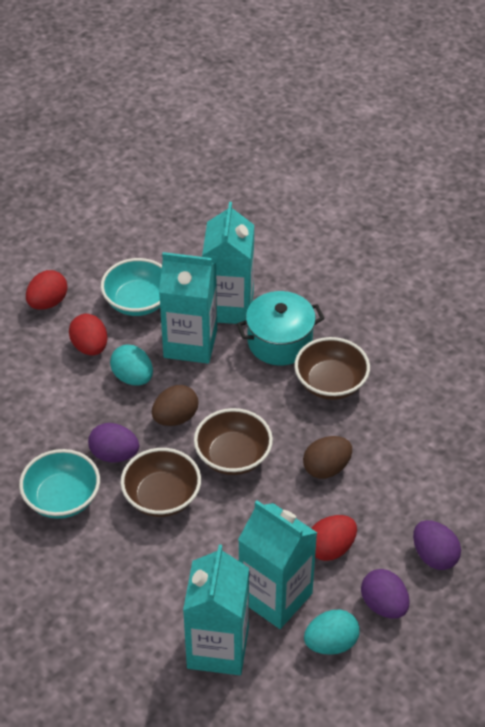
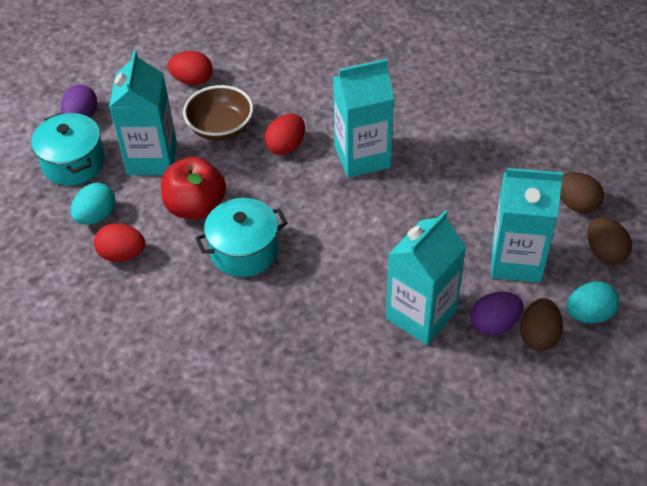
brown bowl: [120,448,201,517] [194,408,273,475] [294,337,370,400] = 3 -> [183,85,254,141] = 1
brown egg: [152,385,199,426] [303,436,352,479] = 2 -> [520,298,563,351] [560,172,604,213] [588,217,632,265] = 3
purple egg: [88,423,139,462] [361,569,410,619] [413,520,461,570] = 3 -> [61,85,98,118] [471,292,523,336] = 2
red apple: none = 0 -> [161,157,226,220] = 1
turquoise bowl: [19,449,100,519] [101,258,162,316] = 2 -> none = 0
turquoise pot: [237,291,325,365] = 1 -> [31,112,105,186] [195,198,288,277] = 2

